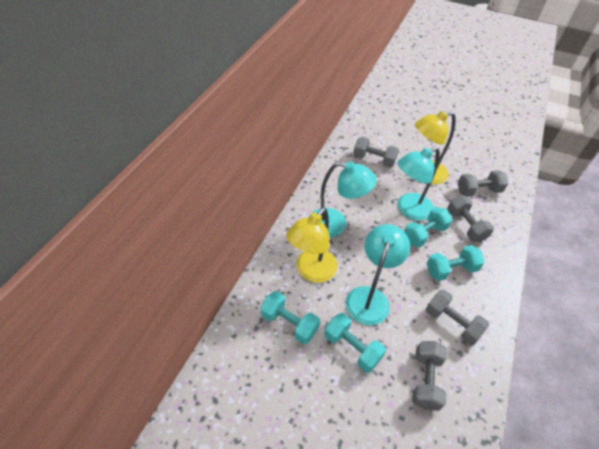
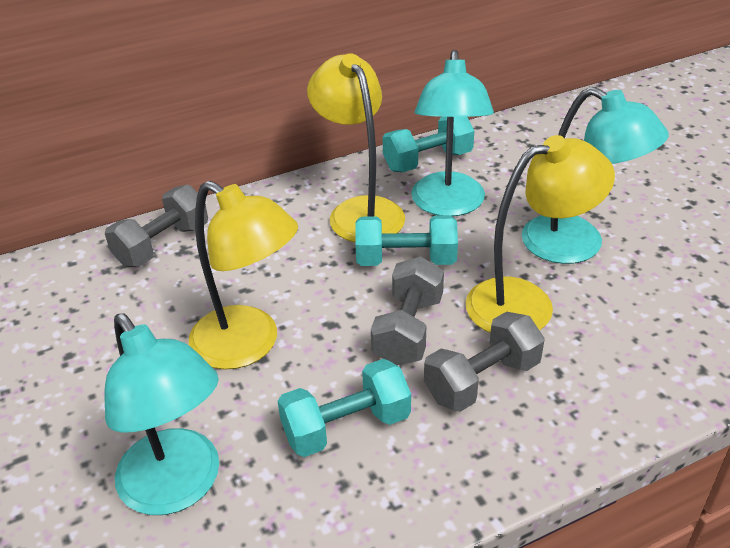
grey dumbbell: [353,136,399,167] [412,341,447,411] [426,290,489,345] [447,195,494,242] [458,170,508,197] = 5 -> [105,185,208,267] [371,257,444,366] [424,312,545,412] = 3
turquoise dumbbell: [260,291,320,344] [324,313,386,373] [404,207,453,248] [426,245,485,281] = 4 -> [278,359,411,457] [355,215,458,266] [383,117,474,172] = 3
yellow lamp: [286,208,338,283] [415,111,456,184] = 2 -> [188,181,298,369] [307,54,405,242] [466,135,615,333] = 3

